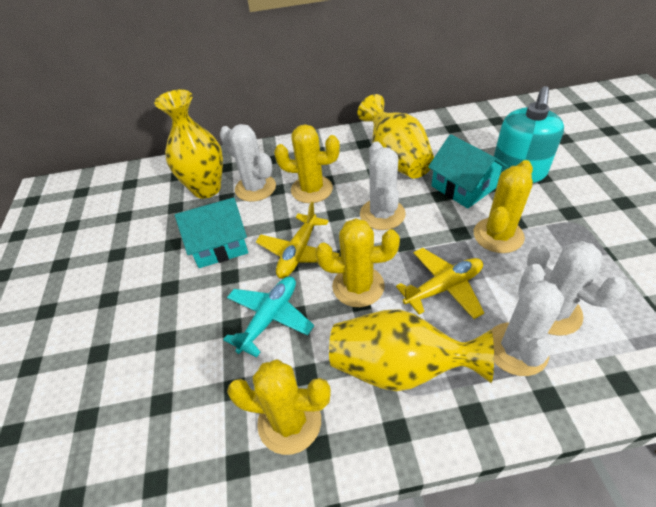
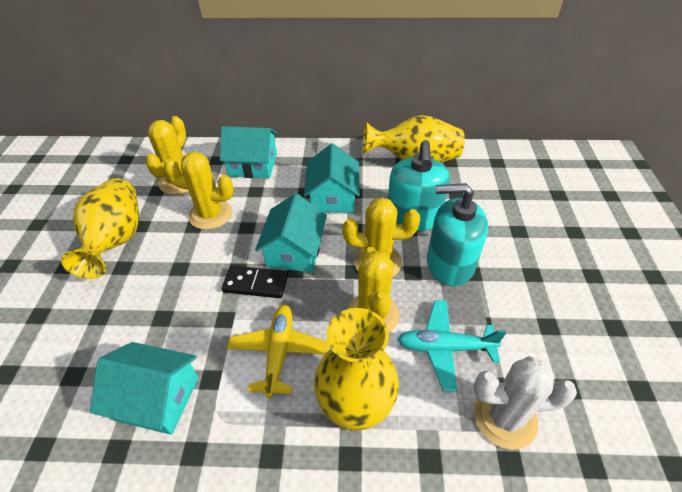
black domino: none = 0 -> [222,266,288,298] = 1
turquoise house: [175,197,248,268] [428,134,508,209] = 2 -> [89,342,199,435] [220,126,278,178] [255,193,327,273] [304,143,360,213] = 4
turquoise soap dispenser: [494,86,564,183] = 1 -> [388,140,450,232] [427,183,488,286] = 2
white cactus: [220,124,276,202] [360,141,406,230] [492,264,564,376] [527,241,627,336] = 4 -> [473,356,577,450] = 1
yellow plane: [256,202,340,279] [396,248,484,319] = 2 -> [227,305,329,398] = 1

